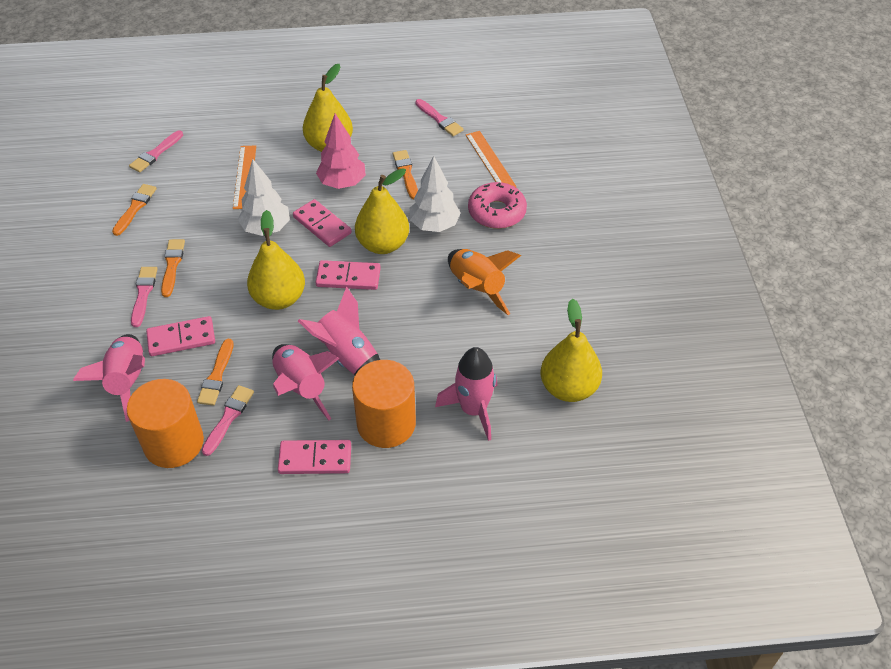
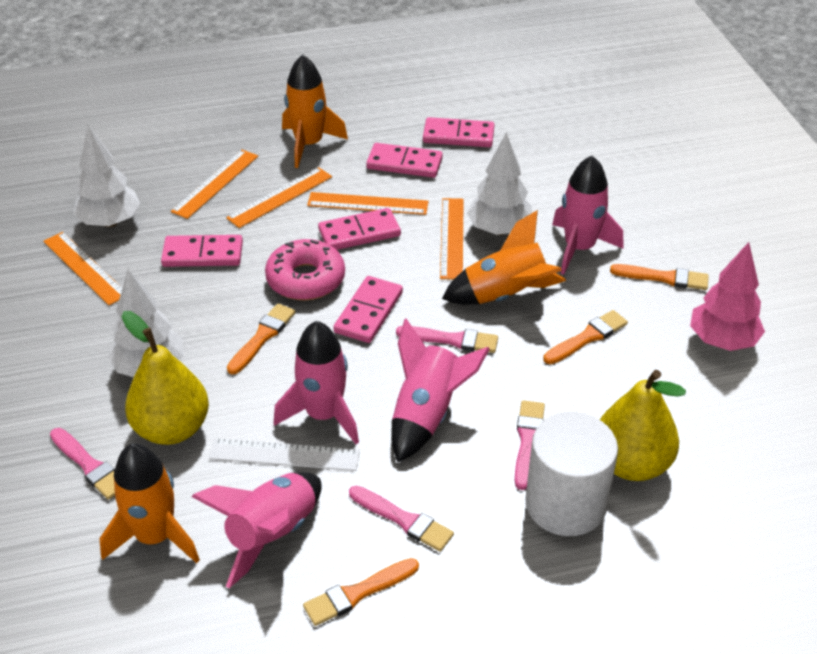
orange cylinder: [127,379,204,468] [352,360,416,448] = 2 -> none = 0
orange rocket: [448,249,521,315] = 1 -> [99,443,200,563] [282,54,348,168] [442,210,566,304] = 3
orange ruler: [233,146,256,209] [466,131,517,187] = 2 -> [43,232,122,306] [171,150,258,219] [226,167,332,228] [307,192,428,215] [440,198,464,280] = 5
pink domino: [146,316,215,356] [278,440,351,474] [293,199,352,247] [316,260,381,290] = 4 -> [161,235,243,267] [318,208,401,250] [333,276,403,343] [366,143,443,178] [423,117,495,147] = 5
white cylinder: none = 0 -> [525,412,618,536] = 1
white ruler: none = 0 -> [209,438,360,471] = 1
white tree: [238,159,290,236] [410,156,461,232] = 2 -> [73,125,140,227] [108,269,183,377] [467,133,532,235] = 3
yellow pear: [247,210,305,310] [303,64,353,152] [355,168,409,254] [541,299,602,402] = 4 -> [122,311,209,445] [600,370,686,481] = 2

